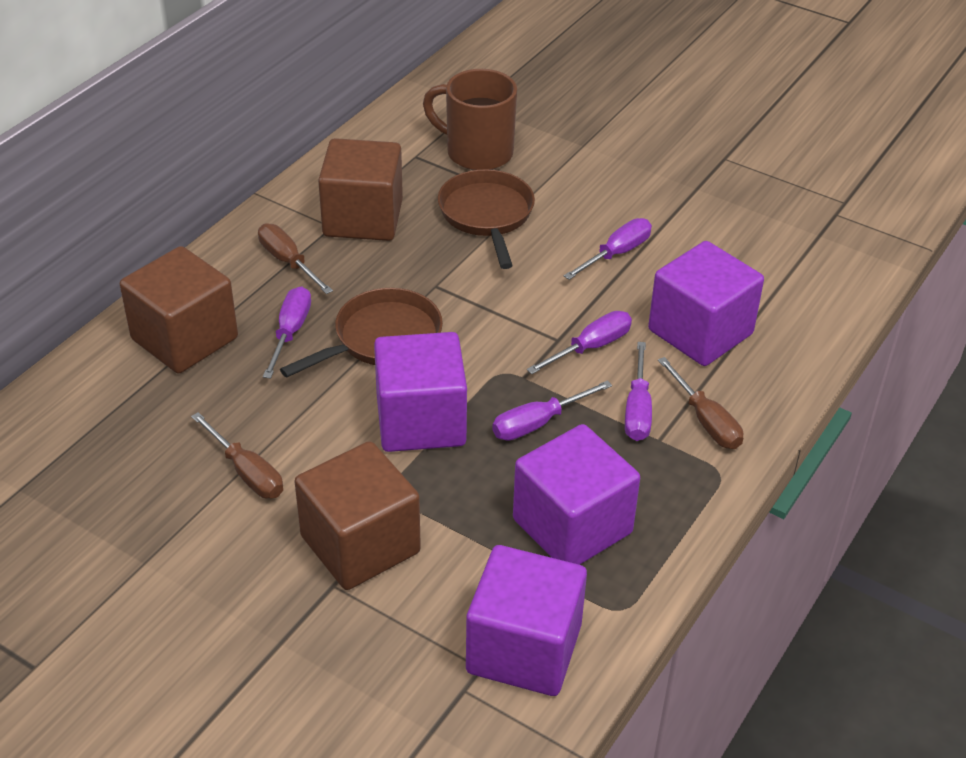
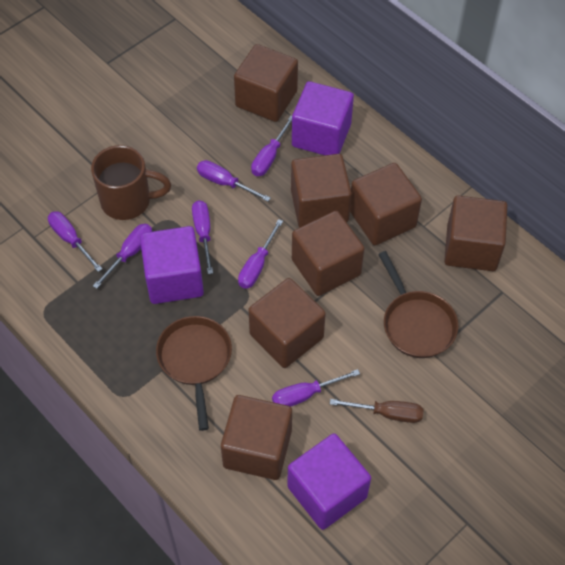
brown cube: [120,246,238,374] [294,441,421,590] [318,138,403,241] = 3 -> [221,395,292,480] [234,44,298,122] [248,278,326,368] [291,154,352,228] [292,211,365,296] [350,163,422,246] [444,196,507,271] = 7
brown screwdriver: [191,412,283,498] [258,223,333,294] [658,357,743,449] = 3 -> [330,399,423,423] = 1
purple cube: [374,332,467,452] [466,545,587,696] [513,424,640,565] [648,241,764,366] = 4 -> [140,226,204,304] [287,433,371,530] [292,81,354,155] = 3
purple screwdriver: [263,286,311,379] [492,380,612,441] [527,311,632,374] [564,218,652,280] [625,342,652,441] = 5 -> [48,211,102,272] [93,224,152,289] [192,200,213,274] [197,160,270,202] [238,219,283,289] [251,116,292,176] [272,369,360,407] = 7

